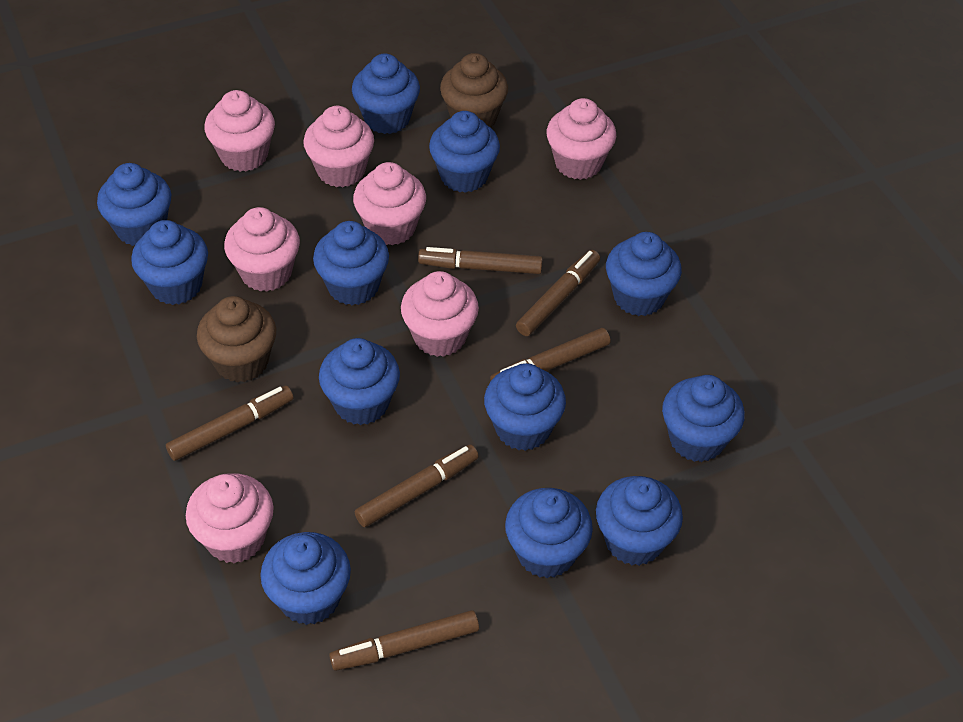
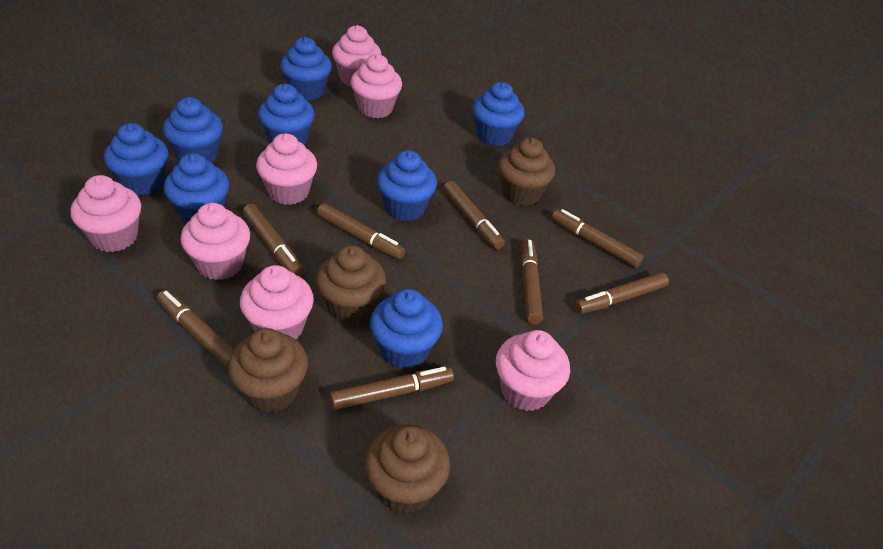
blue cupcake: [97,163,171,246] [131,220,208,305] [260,532,351,625] [313,221,389,305] [319,338,400,425] [352,54,420,134] [429,111,500,193] [484,363,566,451] [505,488,593,578] [596,476,683,566] [606,232,682,316] [662,375,745,462] = 12 -> [104,123,168,196] [163,97,223,162] [164,153,229,224] [258,84,315,145] [280,37,332,101] [370,289,443,369] [377,150,437,221] [472,82,525,146] = 8
brown cupcake: [197,296,276,383] [440,53,508,128] = 2 -> [228,328,308,413] [316,245,386,324] [365,424,450,514] [498,138,555,206] = 4
brown marker: [166,385,294,461] [329,610,479,671] [355,444,479,527] [418,247,543,274] [490,328,610,380] [516,250,600,336] = 6 -> [157,290,234,369] [243,204,303,276] [317,203,406,259] [330,367,454,410] [443,181,505,250] [521,239,543,324] [552,209,643,268] [574,272,669,314] = 8

